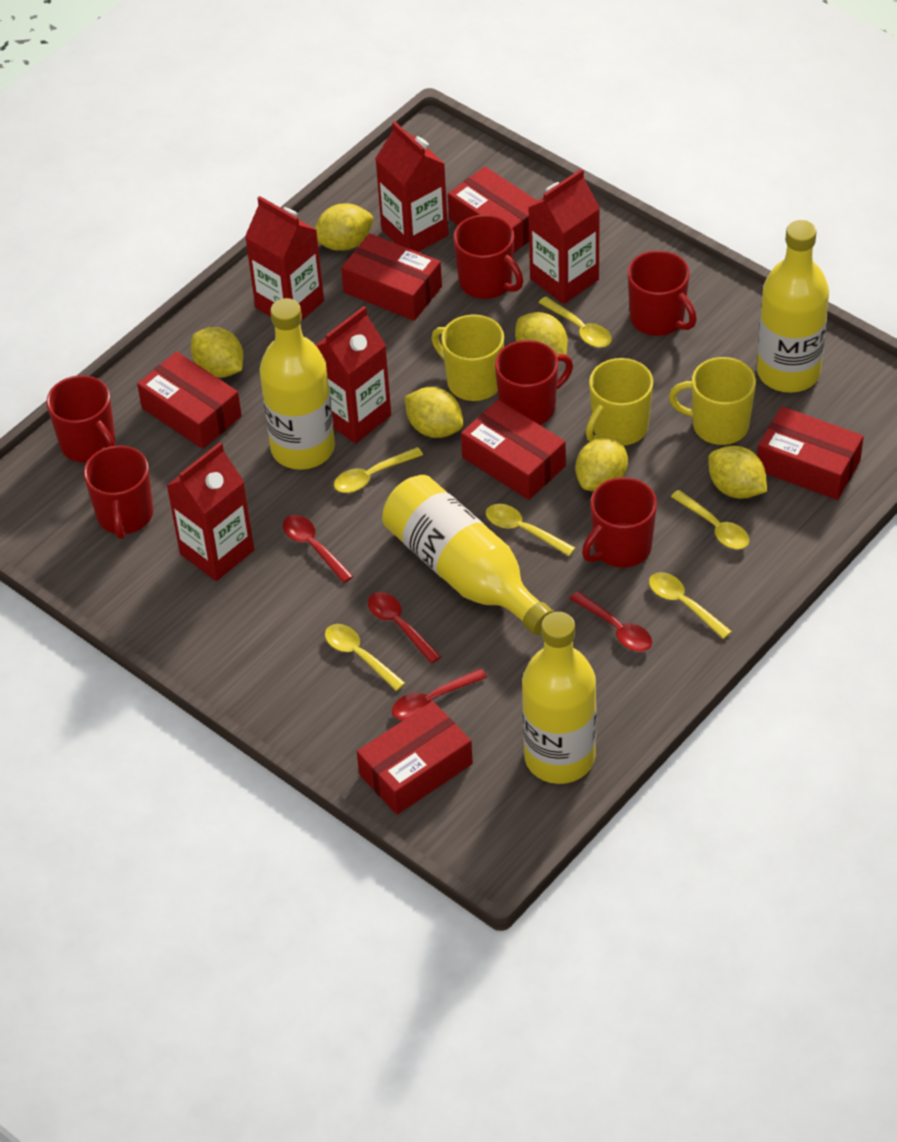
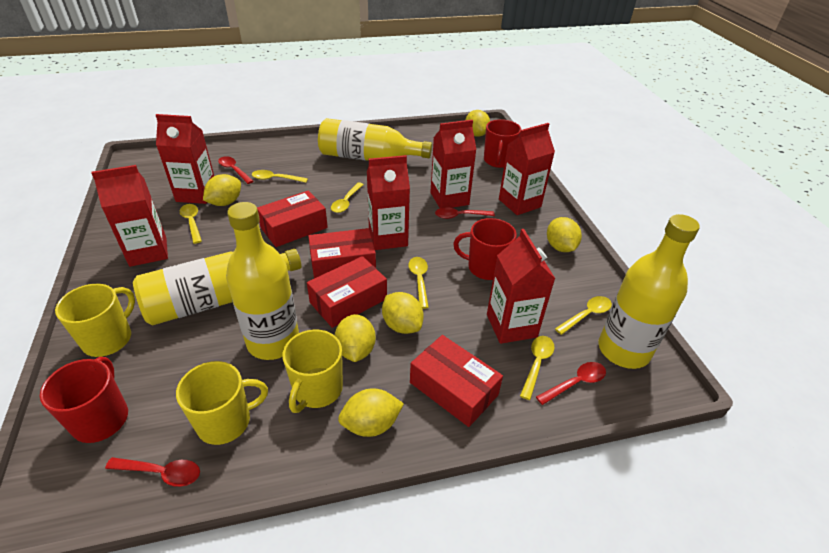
red box: [137,351,242,449] [341,233,442,321] [357,701,473,815] [448,166,537,252] [461,400,566,500] [757,406,864,500] = 6 -> [257,191,328,247] [307,256,387,328] [308,228,376,278] [410,335,503,427] = 4
red carton: [166,442,254,581] [245,196,324,321] [316,306,391,444] [375,121,448,252] [528,169,600,304] = 5 -> [91,165,168,267] [156,114,214,204] [367,155,410,250] [430,120,477,208] [487,229,555,344] [499,123,555,215] = 6
red mug: [46,375,116,463] [83,445,153,539] [453,215,523,299] [495,340,573,425] [582,477,657,568] [628,250,697,336] = 6 -> [40,357,128,443] [453,218,517,280] [484,119,521,168] = 3

